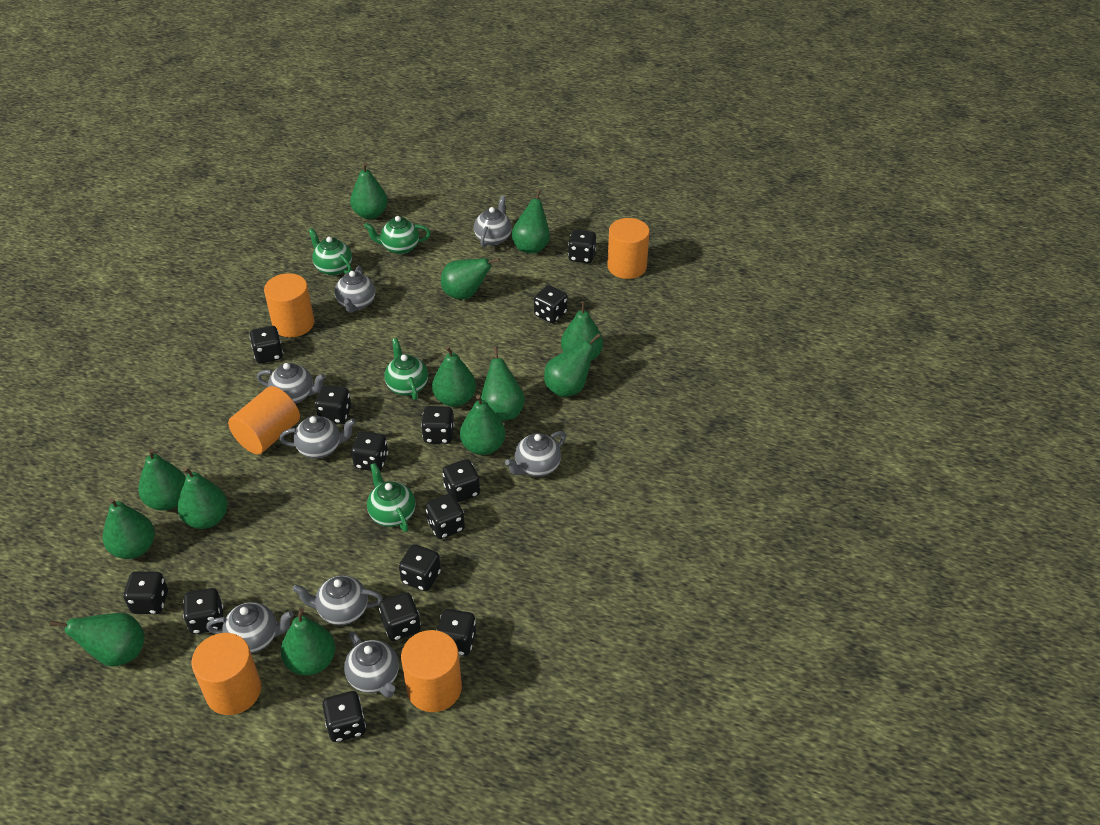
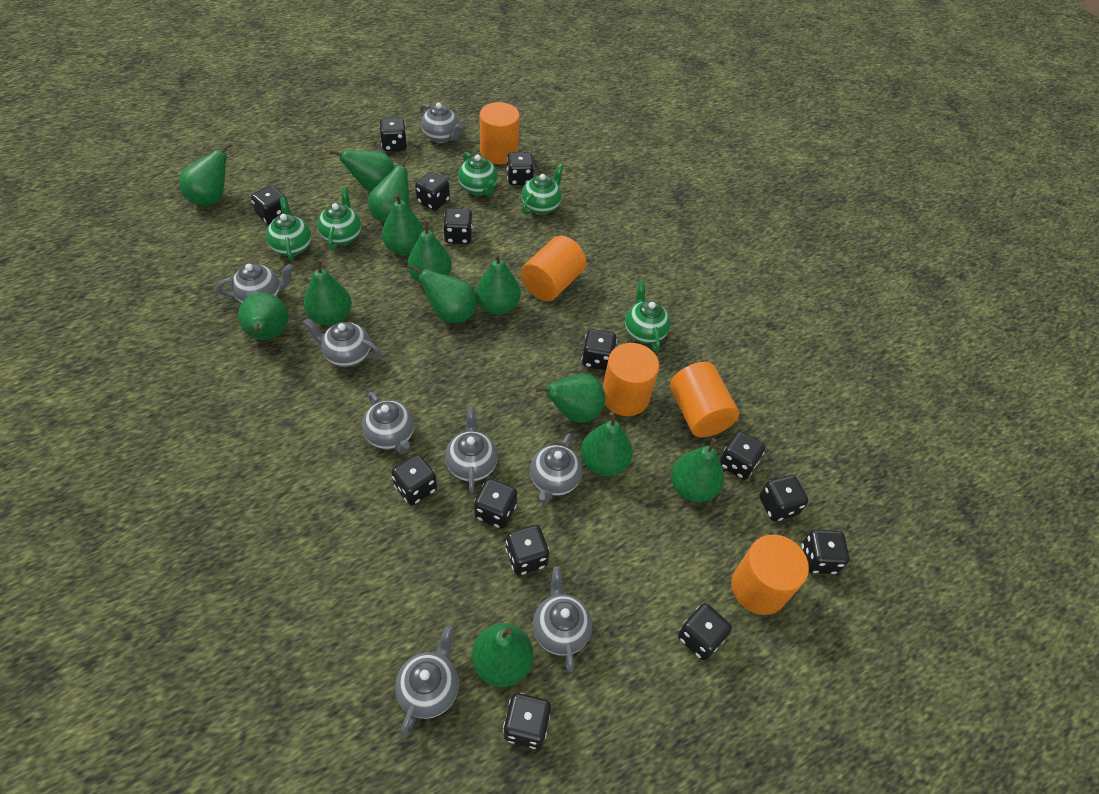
green teapot: [308,228,352,276] [364,216,431,254] [367,463,416,532] [384,338,428,400] = 4 -> [266,197,311,261] [317,187,361,250] [458,152,498,196] [521,163,564,215] [625,281,671,351] = 5

